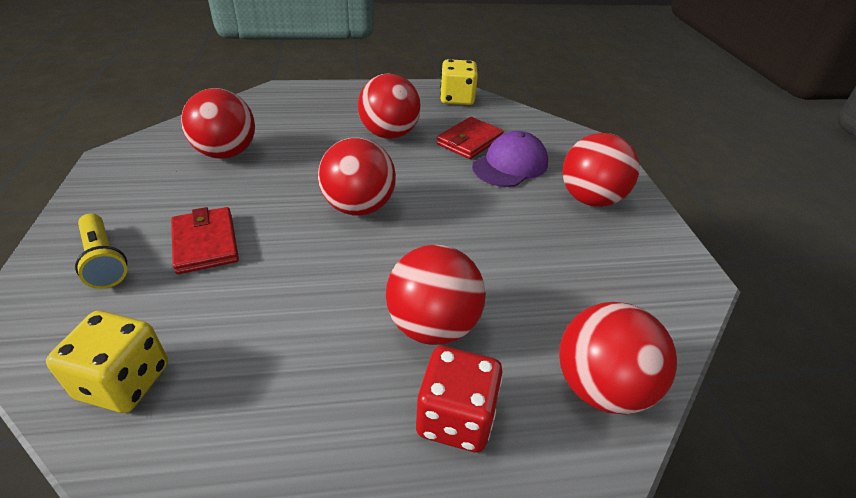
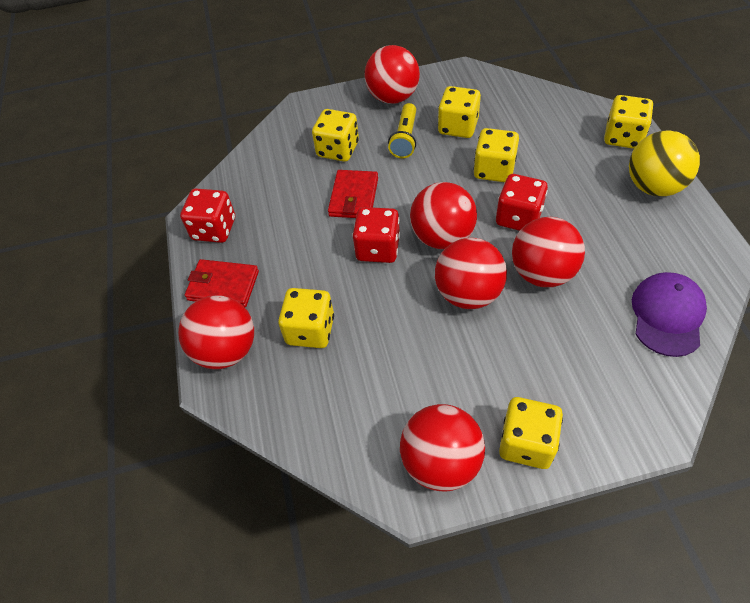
red dice: [416,346,503,452] = 1 -> [180,189,235,243] [352,207,400,263] [496,174,548,231] = 3
yellow ball: none = 0 -> [629,130,700,196] = 1
yellow dice: [46,311,168,413] [440,59,478,105] = 2 -> [278,288,334,348] [312,109,359,162] [438,86,481,138] [474,128,519,182] [499,397,563,469] [604,95,653,149] = 6

